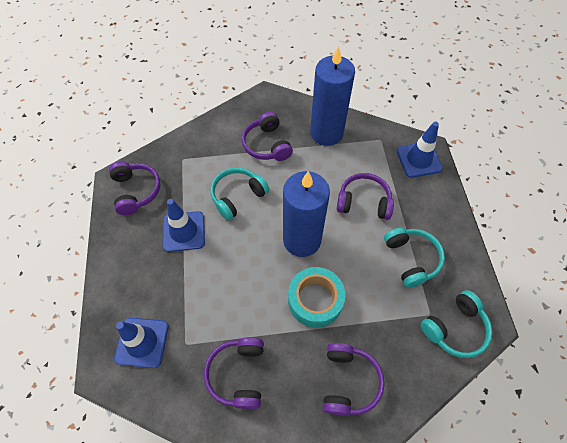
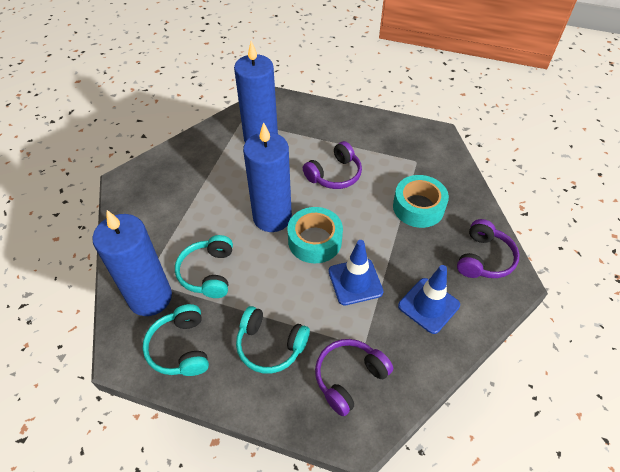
blue candle: [283,171,330,257] [310,46,355,146] = 2 -> [93,210,172,316] [234,41,278,142] [243,122,292,232] = 3
blue traffic cone: [114,318,169,368] [163,199,205,252] [397,122,443,178] = 3 -> [329,240,384,305] [398,265,460,334] = 2
purple headphones: [109,161,160,215] [204,337,264,409] [242,112,293,161] [323,343,385,416] [337,173,394,220] = 5 -> [303,141,362,189] [315,339,393,416] [457,219,520,278] = 3
turquoise tape: [288,267,345,328] = 1 -> [287,207,343,263] [393,175,449,228] = 2

